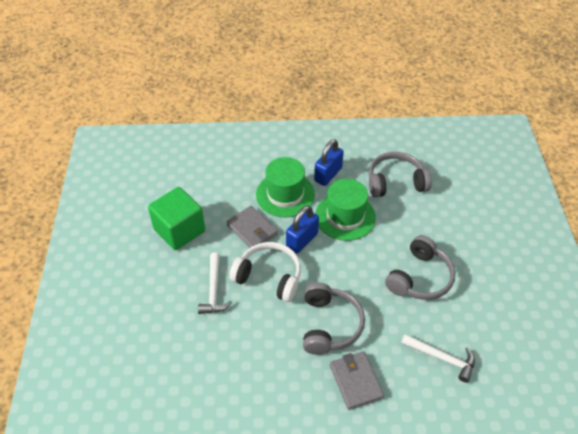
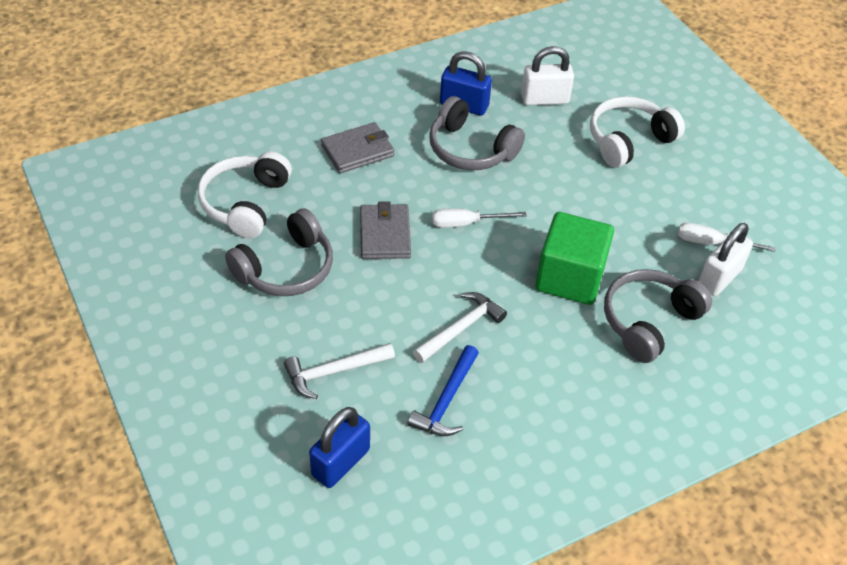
blue hammer: none = 0 -> [408,345,479,436] = 1
green hat: [256,157,315,218] [315,179,376,241] = 2 -> none = 0
white headphones: [229,242,301,302] = 1 -> [198,151,292,238] [590,96,685,168] = 2
white padlock: none = 0 -> [521,46,574,105] [698,223,753,296] = 2
white screwdriver: none = 0 -> [432,208,527,228] [678,222,775,252] = 2

